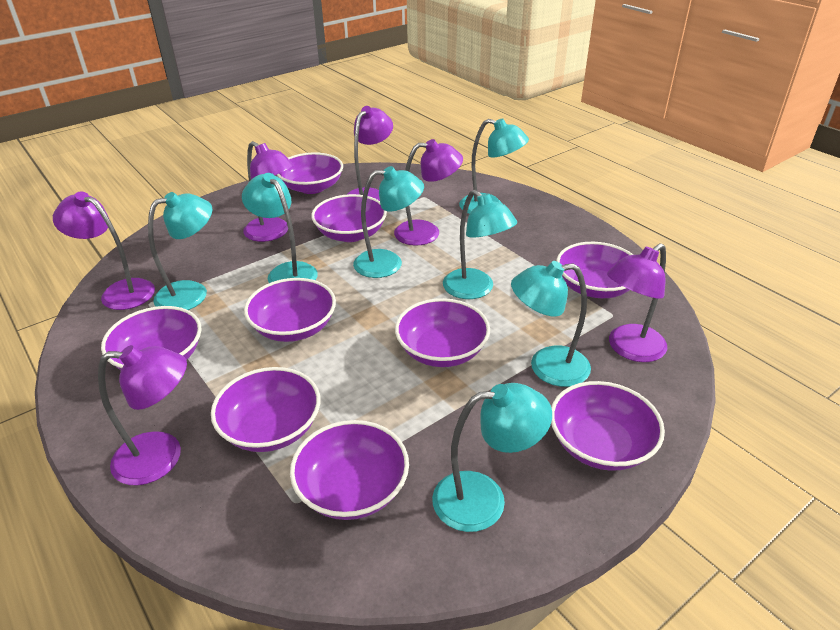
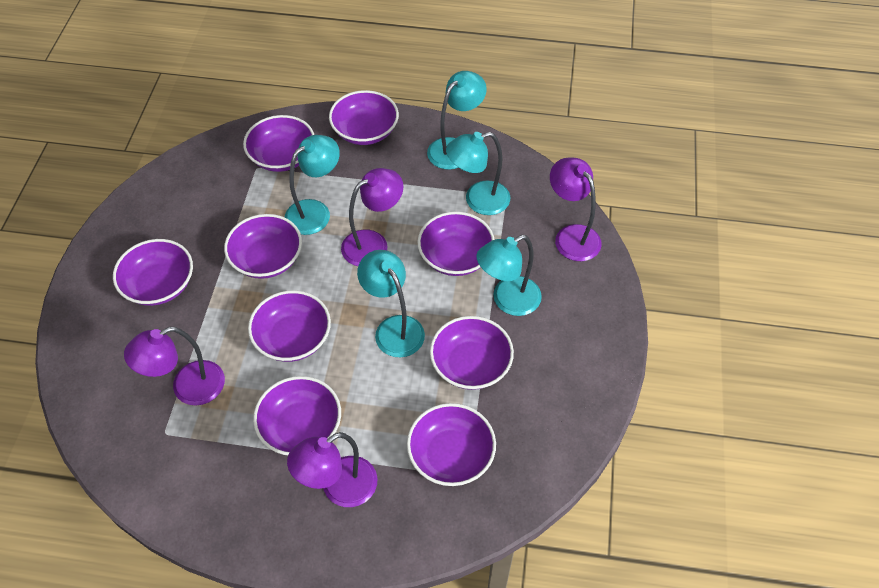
purple lamp: [53,192,155,310] [98,345,187,486] [243,141,294,242] [347,106,393,201] [394,139,463,245] [607,243,667,362] = 6 -> [124,327,225,406] [287,432,377,507] [341,168,403,266] [550,158,602,261] = 4
turquoise lamp: [148,192,212,310] [242,173,318,283] [353,166,424,278] [432,383,552,532] [443,190,517,299] [459,118,529,214] [511,261,591,387] = 7 -> [285,135,340,235] [357,250,425,357] [427,71,487,170] [446,132,510,215] [476,235,542,316] = 5

